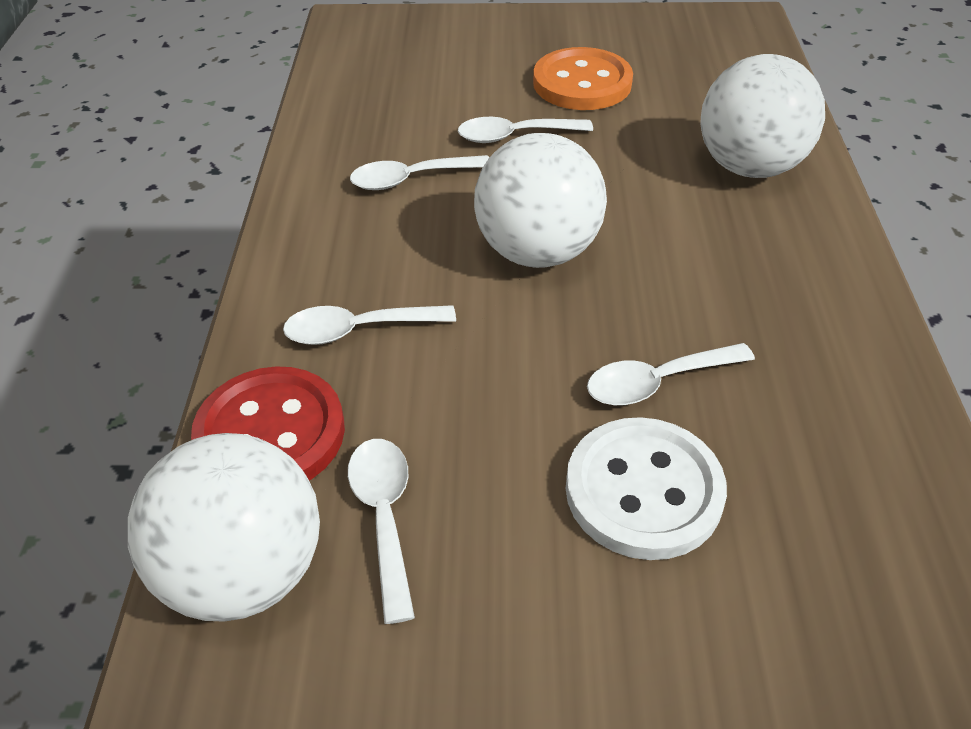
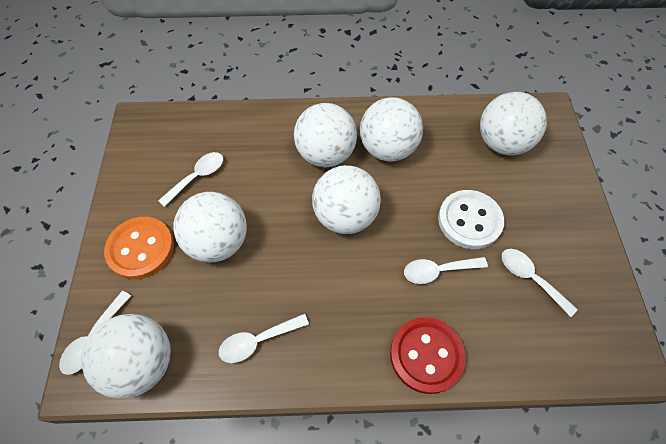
white ball: [128,433,320,622] [474,133,607,268] [700,54,825,178] = 3 -> [81,314,171,399] [174,192,247,263] [294,103,357,167] [312,165,381,234] [360,97,423,161] [480,92,547,156] = 6

